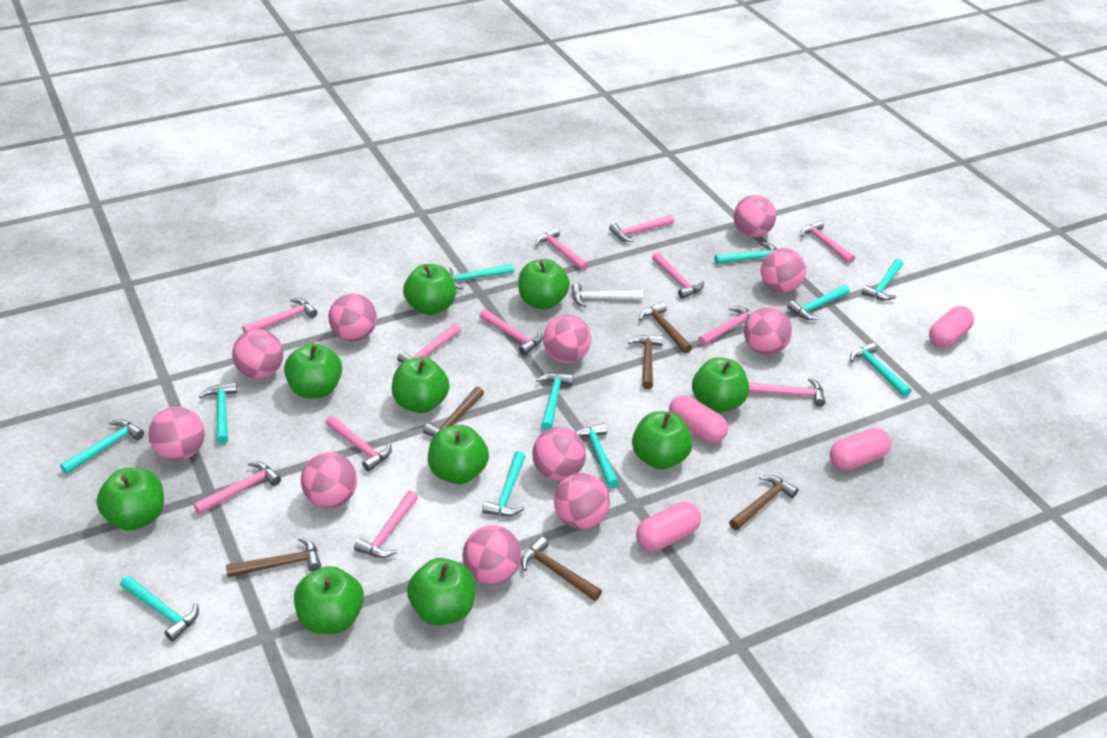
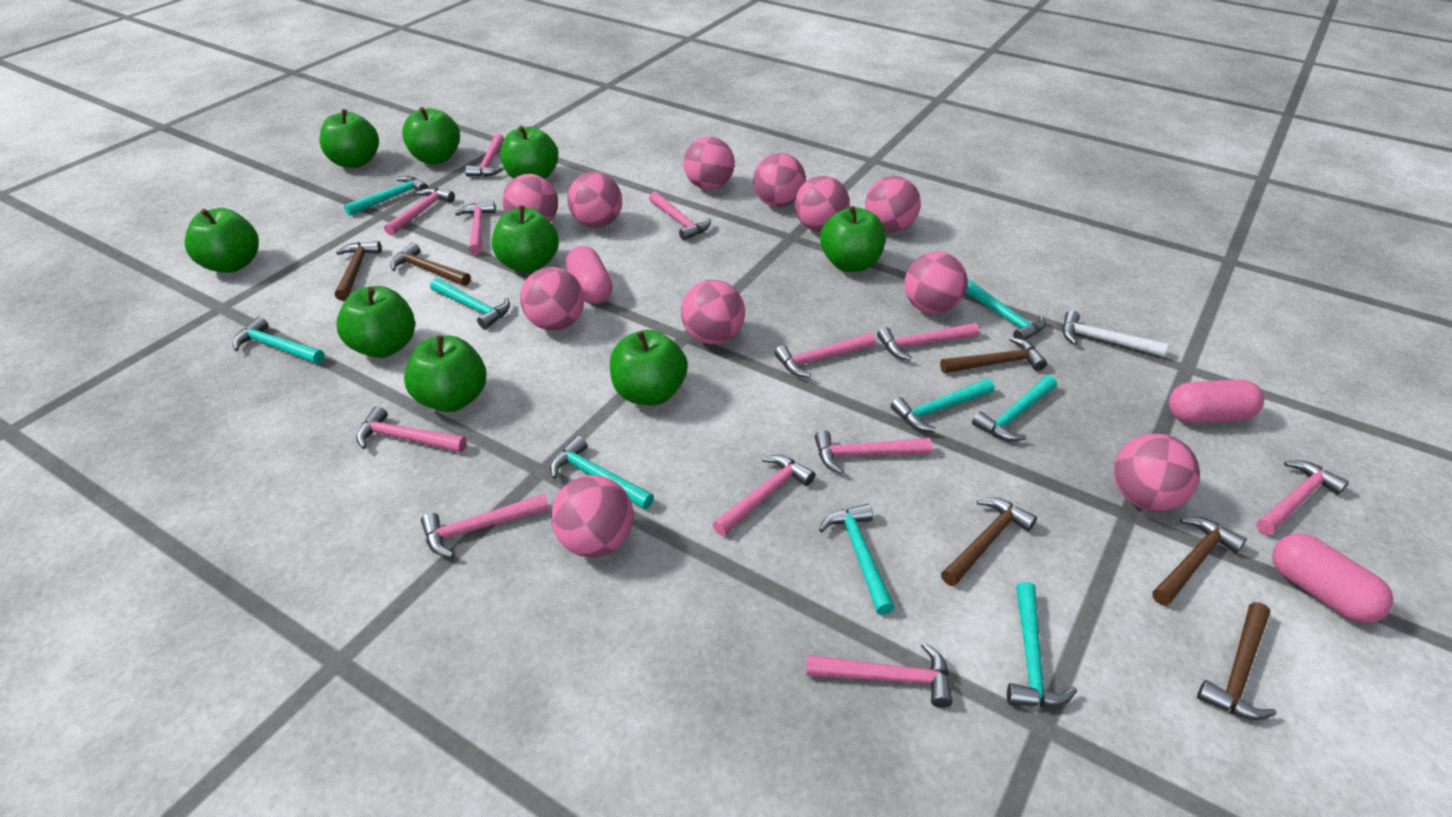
green apple: [96,468,164,531] [284,343,342,399] [294,566,364,634] [392,357,450,413] [403,264,456,315] [407,558,476,625] [428,425,489,484] [518,259,570,309] [632,411,693,470] [692,357,749,413] = 10 -> [184,208,259,273] [319,109,379,168] [336,286,415,358] [402,107,460,164] [404,335,487,412] [492,205,559,273] [500,126,559,179] [610,330,688,406] [820,206,886,272] = 9
pink capsule: [636,502,701,551] [669,395,728,443] [830,428,891,470] [929,306,974,348] = 4 -> [566,246,612,304] [1169,379,1264,423] [1272,533,1394,623] = 3
turquoise hammer: [60,419,144,474] [120,575,199,642] [199,382,238,444] [445,263,514,290] [482,451,526,516] [536,373,574,430] [576,423,619,488] [715,242,777,264] [787,285,850,320] [850,342,911,397] [862,259,903,300] = 11 -> [233,316,324,364] [344,176,428,216] [430,278,510,329] [550,436,654,509] [819,504,895,615] [891,379,994,432] [966,280,1046,340] [972,375,1057,441] [1007,582,1077,707] = 9

